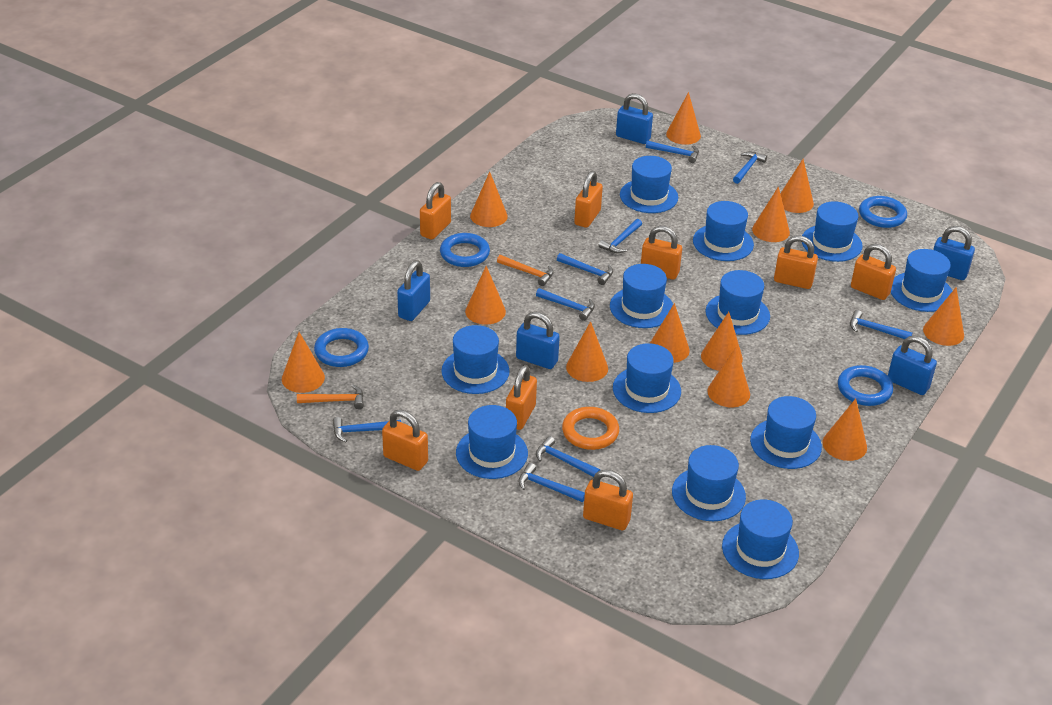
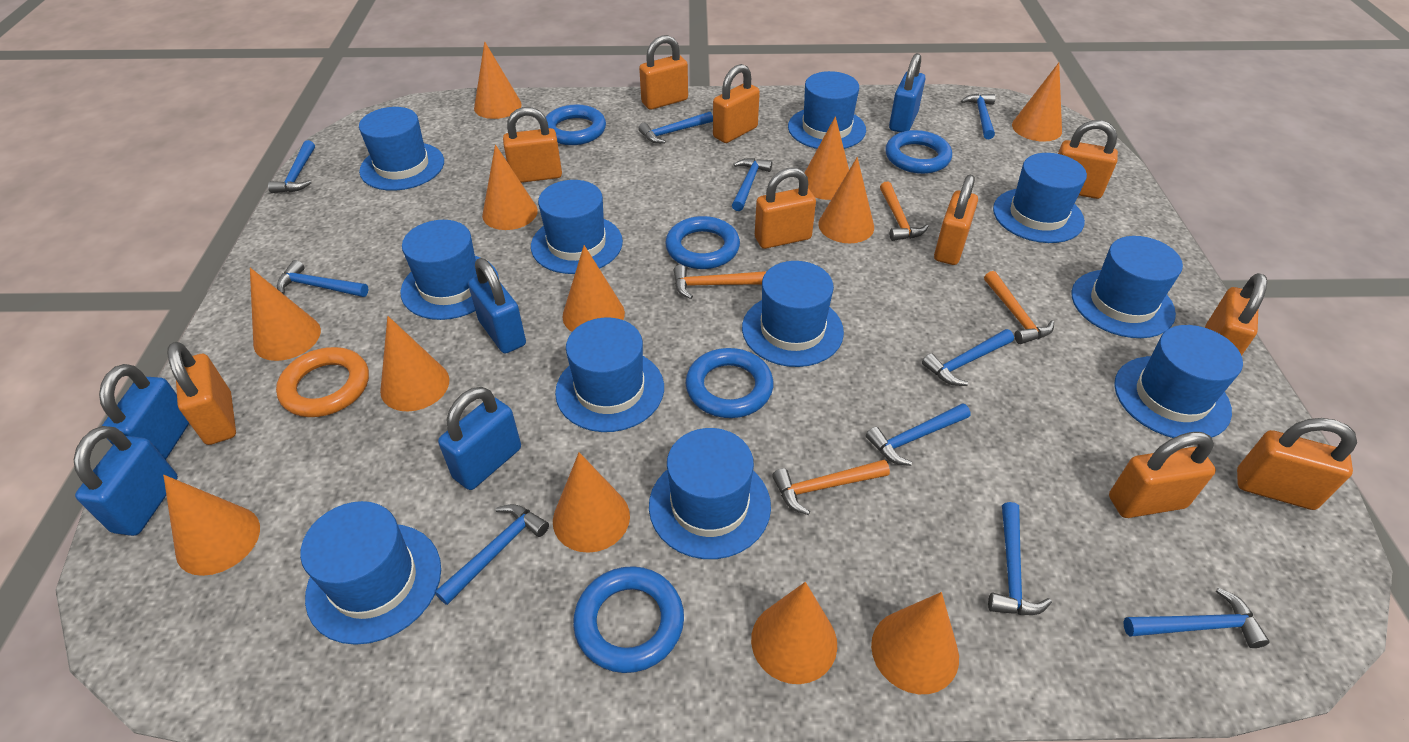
blue hammer: [333,417,401,442] [518,463,585,502] [536,288,595,321] [536,436,600,477] [557,253,613,285] [598,219,642,253] [646,140,699,163] [733,152,767,184] [850,310,913,339] = 9 -> [268,140,315,193] [277,260,368,297] [435,504,549,605] [638,112,713,144] [732,158,772,211] [866,403,970,466] [922,329,1014,386] [961,94,996,139] [988,502,1052,615] [1123,588,1270,648] = 10
blue hat: [441,325,510,394] [456,405,528,479] [610,264,673,328] [613,343,681,413] [620,156,678,213] [672,445,746,521] [693,201,754,261] [705,270,770,335] [722,499,799,579] [750,396,822,469] [802,201,863,262] [891,249,952,312] = 12 -> [300,501,441,645] [359,107,444,191] [400,220,499,320] [531,180,623,274] [555,317,664,432] [649,428,771,559] [742,261,844,367] [788,71,866,149] [993,153,1087,243] [1072,236,1183,338] [1114,325,1243,438] = 11
blue ring: [314,328,369,367] [440,233,490,267] [838,365,893,406] [859,196,907,228] = 4 -> [546,104,606,145] [573,566,684,673] [665,216,740,269] [686,348,773,418] [886,130,952,174] = 5
orange hammer: [297,385,364,409] [497,255,554,286] = 2 -> [674,265,766,299] [772,460,890,515] [880,182,929,241] [984,271,1054,344] = 4
orange padlock: [382,409,428,471] [420,182,451,239] [506,365,537,430] [574,171,603,228] [583,470,633,530] [641,226,682,280] [774,235,818,289] [851,244,896,300] = 8 -> [167,342,236,445] [503,107,562,183] [639,35,688,110] [713,64,760,143] [755,168,816,249] [934,175,978,265] [1058,120,1118,199] [1109,432,1216,518] [1205,273,1267,356] [1237,418,1357,510] = 10

